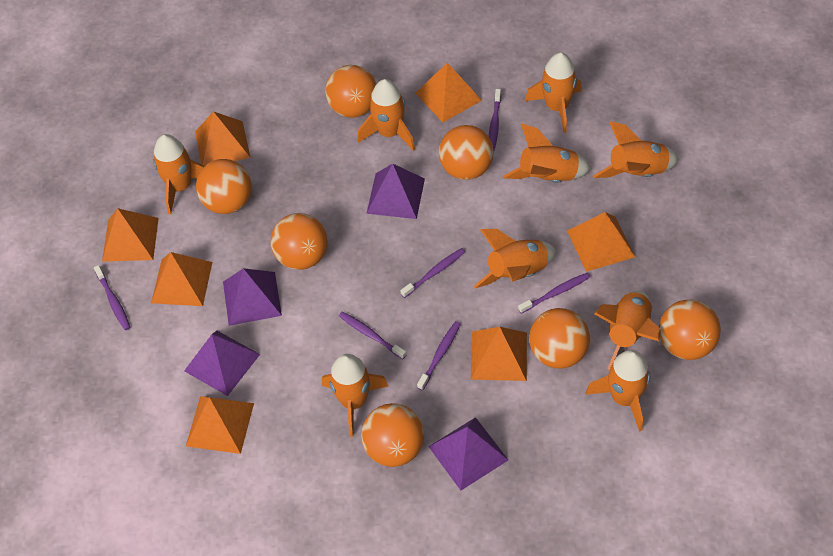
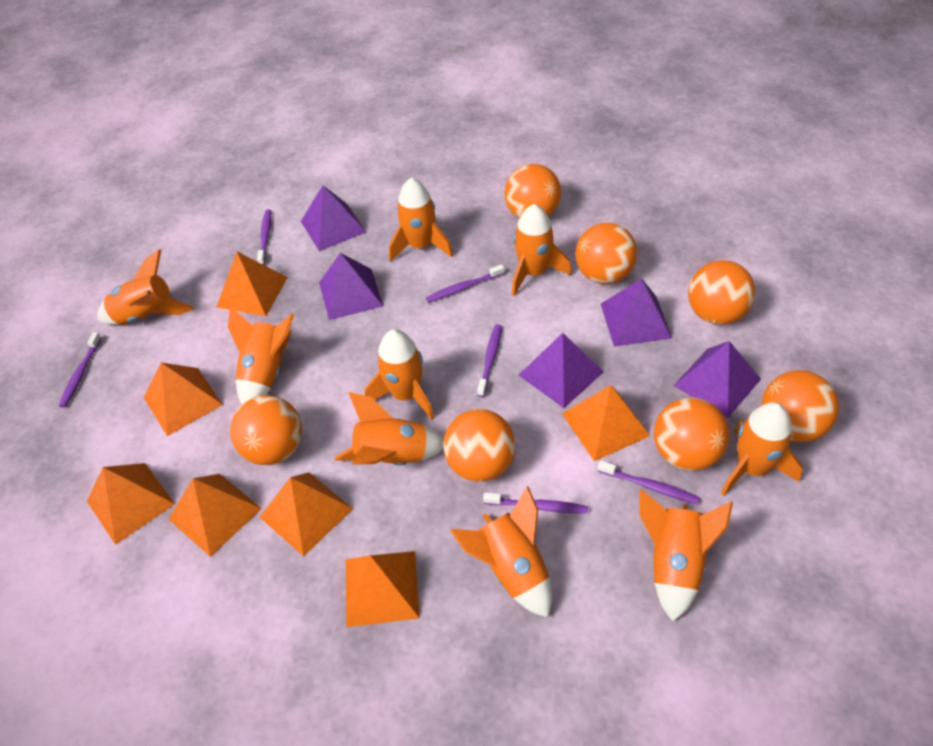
purple pyramid: [184,331,260,396] [223,268,282,326] [366,164,425,219] [428,417,508,490] = 4 -> [301,185,366,251] [319,253,383,320] [519,333,604,408] [601,279,672,347] [674,341,761,418] = 5

